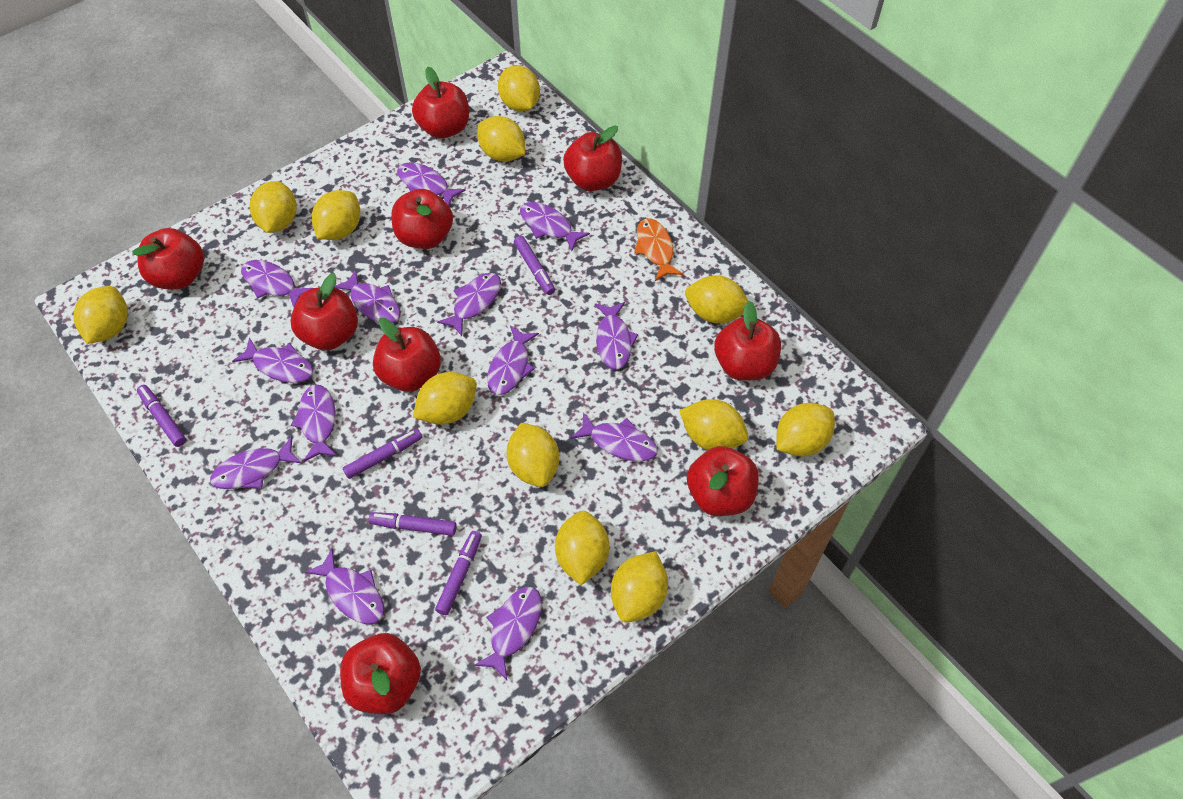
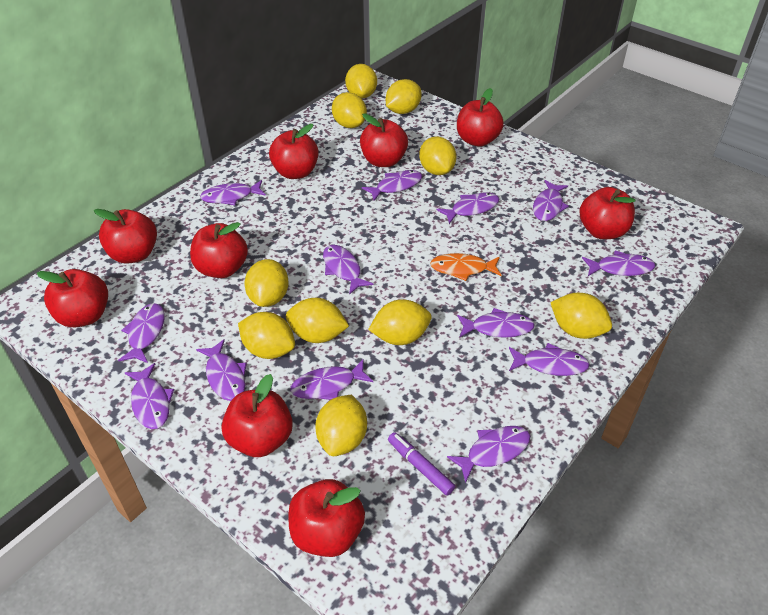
purple marker: [137,385,186,447] [343,429,422,479] [369,512,457,536] [435,531,482,615] [514,236,555,295] = 5 -> [388,432,455,496] = 1
yellow lemon: [73,286,128,344] [250,181,297,233] [312,190,360,240] [413,372,477,425] [477,116,525,162] [498,65,540,111] [507,423,559,487] [555,511,609,585] [611,552,668,623] [679,399,748,450] [685,275,748,324] [776,403,835,456] = 12 -> [238,312,295,359] [244,259,289,307] [286,298,349,343] [315,395,367,456] [332,92,367,128] [345,64,377,99] [368,299,431,345] [386,79,421,114] [419,136,456,175] [550,293,612,339] = 10

